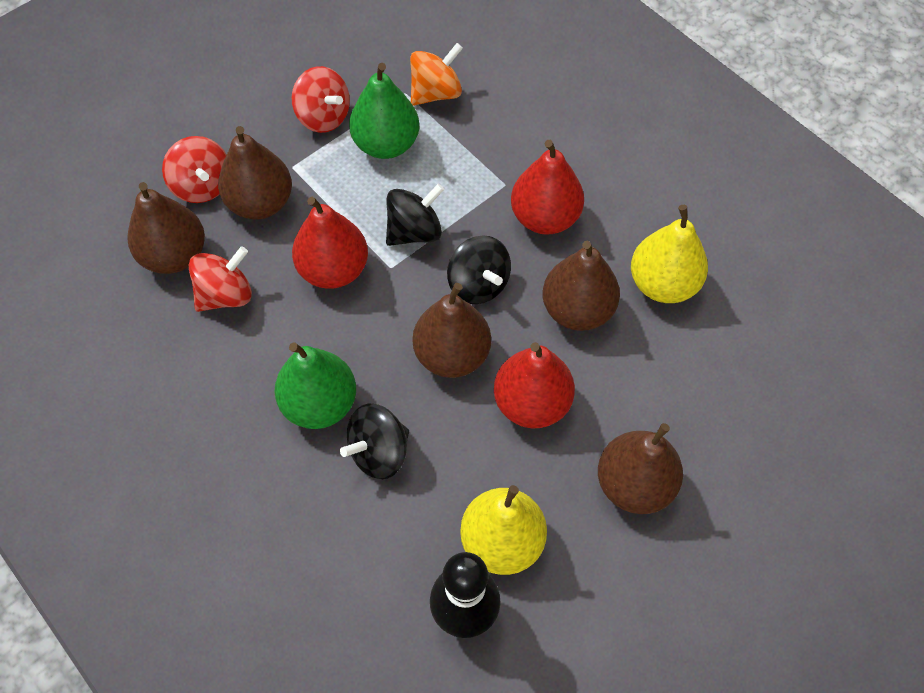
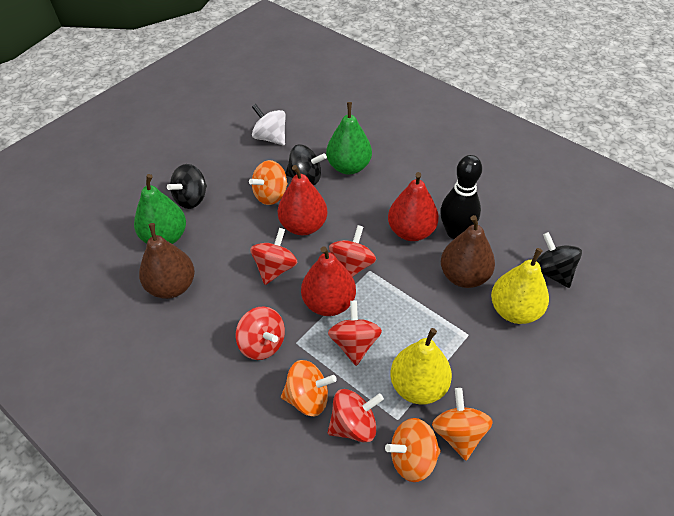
brown pear: [128,182,205,274] [218,126,292,219] [413,283,491,378] [542,241,620,331] [598,423,683,514] = 5 -> [139,223,195,299] [441,215,495,288] = 2
orange spinning top: [410,43,463,106] = 1 -> [249,160,288,205] [281,360,337,416] [385,418,441,482] [432,388,493,460] = 4
red spinning top: [162,136,227,203] [189,246,252,312] [292,66,350,133] = 3 -> [236,307,285,360] [250,228,297,285] [328,301,382,366] [328,389,384,442] [329,225,376,277] = 5
white spinning top: none = 0 -> [252,104,286,145] = 1

